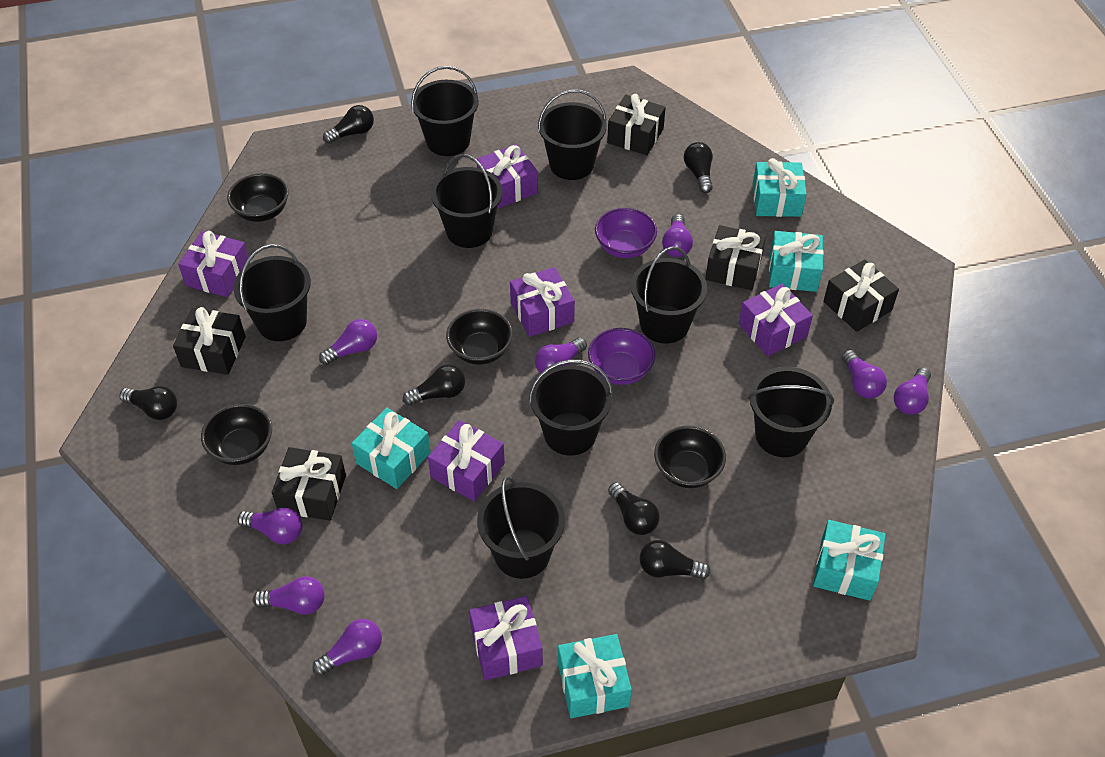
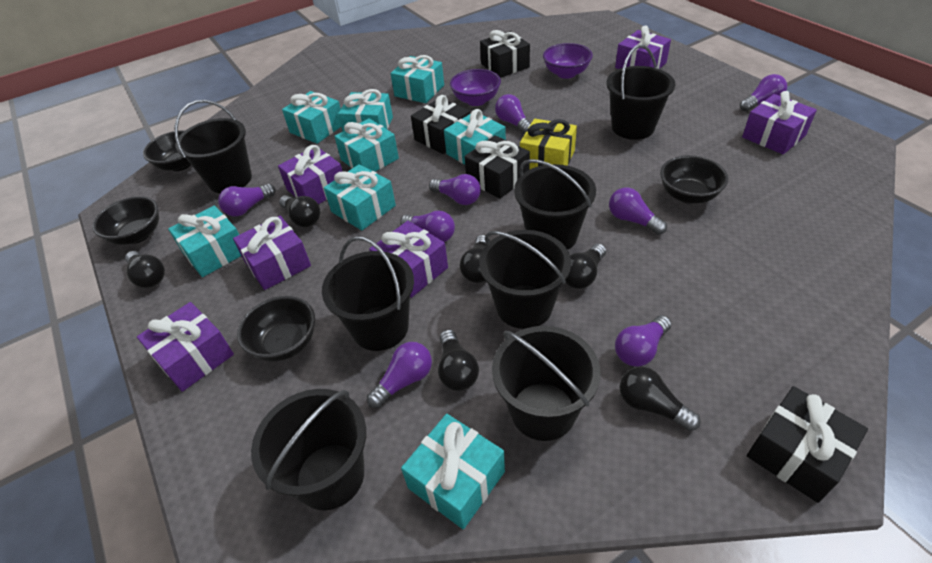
black bucket: [233,244,311,341] [411,66,479,156] [431,154,503,248] [477,476,565,579] [529,359,613,456] [538,89,607,180] [631,246,707,344] [748,367,834,457] = 8 -> [174,100,252,193] [251,389,366,510] [322,236,414,351] [479,230,571,329] [492,326,600,441] [514,159,596,250] [606,45,675,140] = 7
black gift: [173,307,246,375] [272,447,346,521] [607,94,666,155] [705,225,766,290] [823,260,899,332] = 5 -> [411,95,470,154] [464,135,530,199] [480,30,530,78] [747,386,868,503] = 4
turquoise gift: [352,408,431,489] [558,634,632,718] [753,158,807,217] [769,231,824,292] [813,520,886,601] = 5 -> [168,205,241,277] [282,91,341,144] [324,164,396,230] [334,118,399,172] [338,89,393,131] [390,55,444,103] [401,414,505,529] [444,109,506,164] = 8
yellow gift: none = 0 -> [520,119,577,169] = 1

